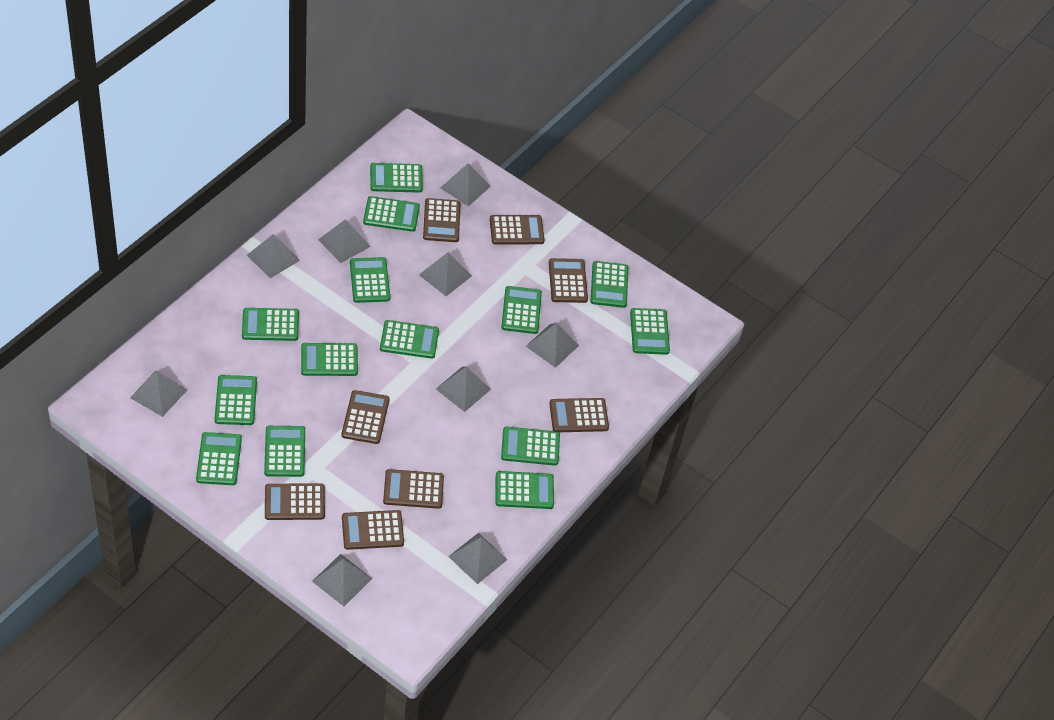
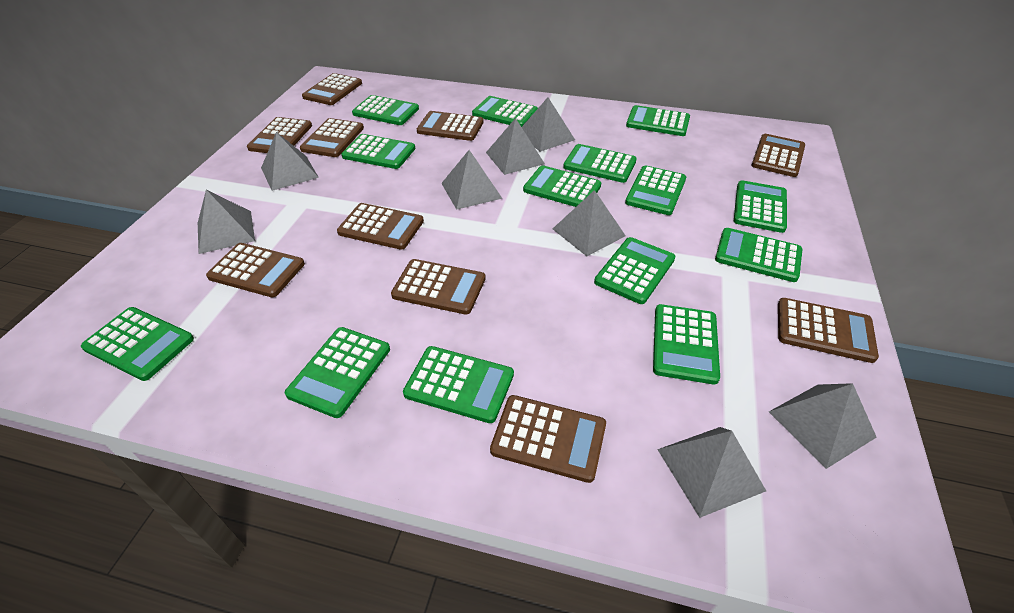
brown calculator: [265,483,325,520] [341,390,390,444] [342,510,404,550] [383,469,444,509] [423,198,461,242] [490,215,545,244] [549,258,588,303] [549,398,609,432] = 8 -> [206,243,305,297] [247,117,312,153] [300,118,364,157] [302,73,362,105] [337,203,424,250] [391,259,486,315] [417,111,484,141] [490,395,606,483] [751,134,805,177] [778,298,879,363] = 10
grey pyramid: [130,371,187,417] [247,234,300,278] [312,554,372,606] [318,219,371,263] [419,252,472,296] [436,367,491,412] [441,163,491,206] [448,533,507,584] [526,323,579,368] = 9 -> [198,190,255,254] [261,132,319,191] [441,150,503,210] [486,118,545,175] [522,97,575,152] [553,190,626,256] [657,427,766,518] [769,383,877,469] = 8

